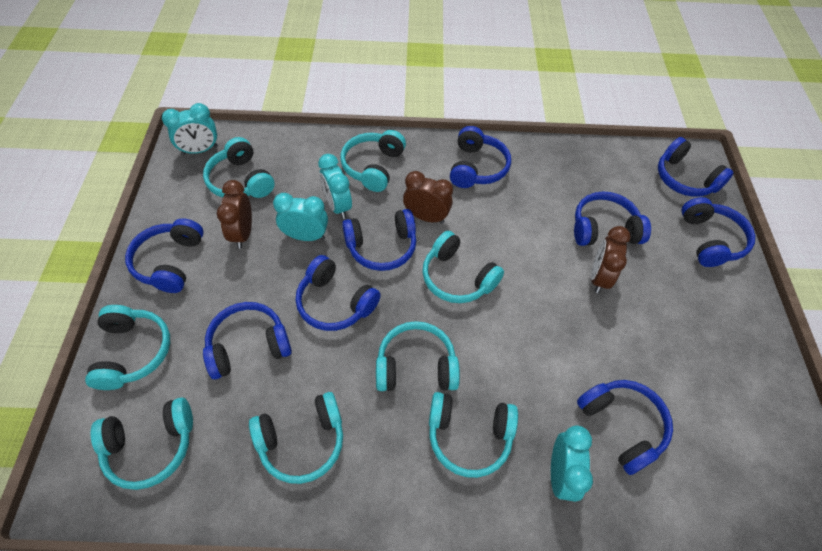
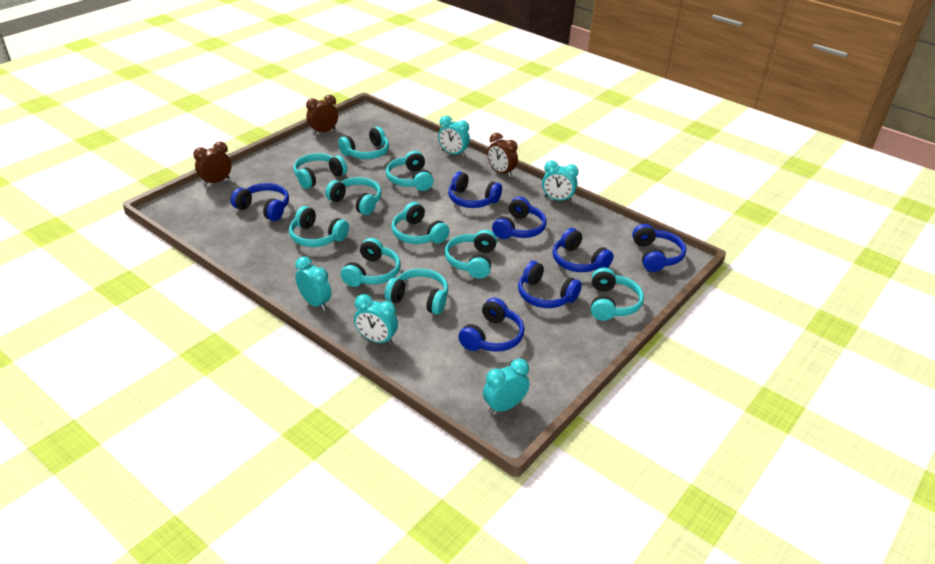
blue headphones: [125,218,204,293] [203,302,292,379] [296,255,381,331] [342,209,416,271] [450,126,511,188] [574,191,651,246] [577,380,673,475] [658,137,734,197] [681,197,755,267] = 9 -> [231,183,289,221] [448,171,502,208] [458,298,524,352] [492,197,546,239] [518,261,582,308] [553,228,614,272] [632,224,686,272] = 7
turquoise clock: [162,103,218,155] [273,193,328,241] [318,154,352,219] [551,426,593,502] = 4 -> [295,256,331,311] [354,294,398,345] [438,116,470,157] [483,359,529,414] [542,161,579,202] = 5
turquoise headphones: [85,305,170,390] [90,398,193,490] [203,137,275,198] [249,392,343,484] [340,130,406,192] [376,321,460,391] [422,231,504,303] [429,392,518,478] = 8 -> [289,206,349,247] [293,153,347,189] [325,177,381,215] [338,127,389,159] [341,238,401,287] [385,269,448,315] [386,151,434,191] [391,202,449,244] [445,230,497,279] [591,268,644,321] = 10

